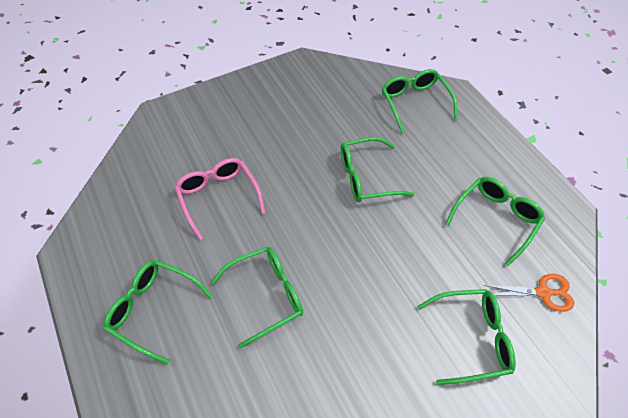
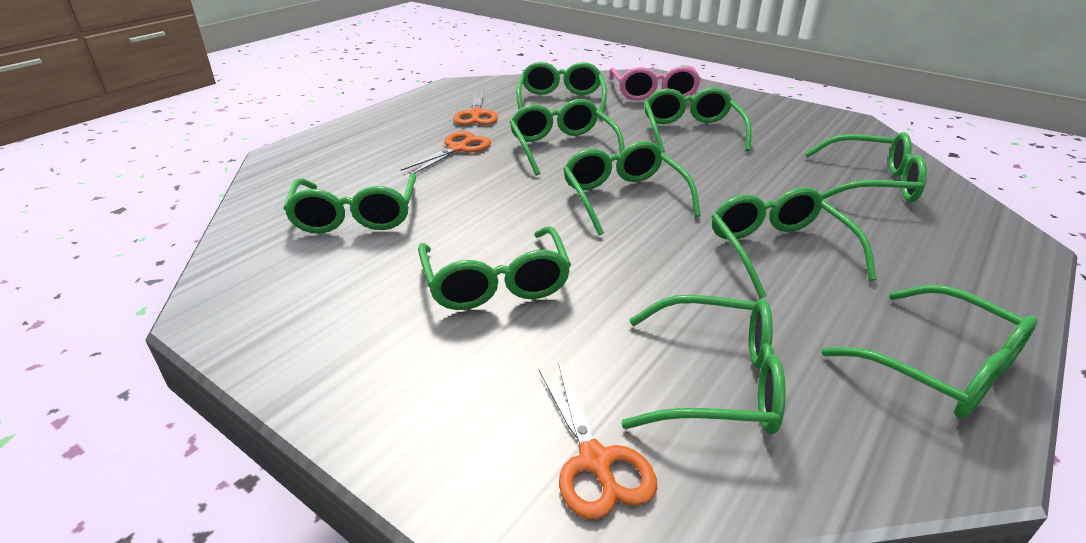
green glasses: [104,260,213,365] [211,247,303,348] [341,137,415,202] [382,69,458,134] [418,289,516,385] [445,177,545,266] = 6 -> [283,173,416,233] [418,226,571,310] [510,99,625,176] [516,62,607,119] [563,141,701,235] [621,295,786,434] [644,87,752,152] [712,187,876,299] [804,132,927,203] [822,285,1038,419] = 10
orange scissors: [483,274,574,312] = 1 -> [401,131,491,176] [453,90,498,125] [539,362,657,519] = 3

